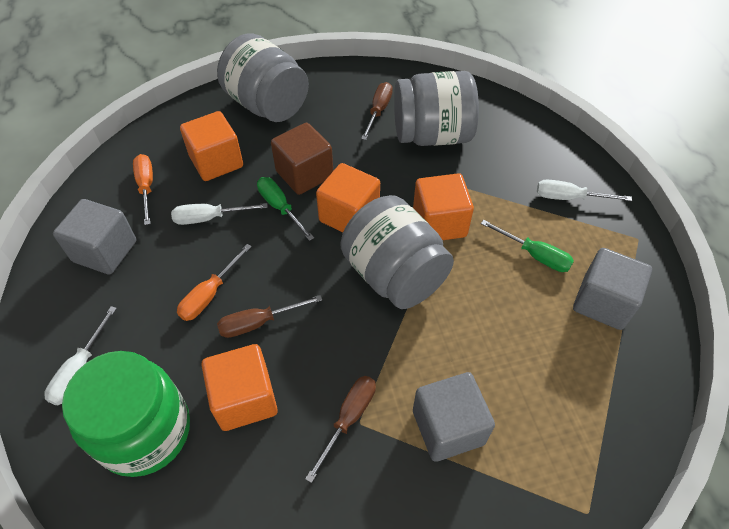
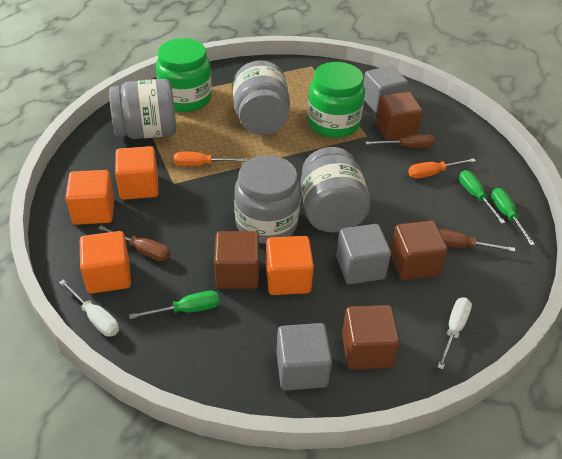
brown cube: [271,123,333,195] = 1 -> [214,231,259,289] [342,305,400,370] [376,92,422,141] [390,221,447,280] = 4
green jar: [62,351,190,477] = 1 -> [156,38,212,112] [307,62,365,138] = 2
green screwdriver: [257,177,314,241] [481,220,574,272] = 2 -> [129,291,220,319] [459,170,506,224] [491,188,535,246] = 3
grey jar: [217,33,309,122] [340,195,454,309] [394,71,479,146] = 3 -> [109,79,176,139] [233,60,290,135] [234,155,300,244] [301,147,370,233] = 4
white screwdriver: [44,306,117,406] [171,203,268,225] [537,180,632,201] = 3 -> [59,280,119,336] [437,298,472,370] = 2

